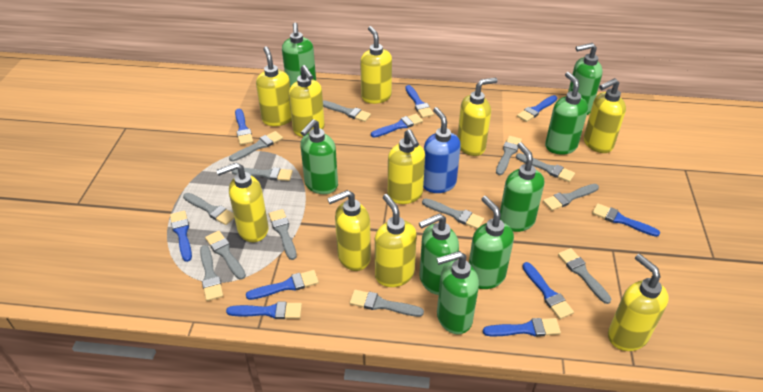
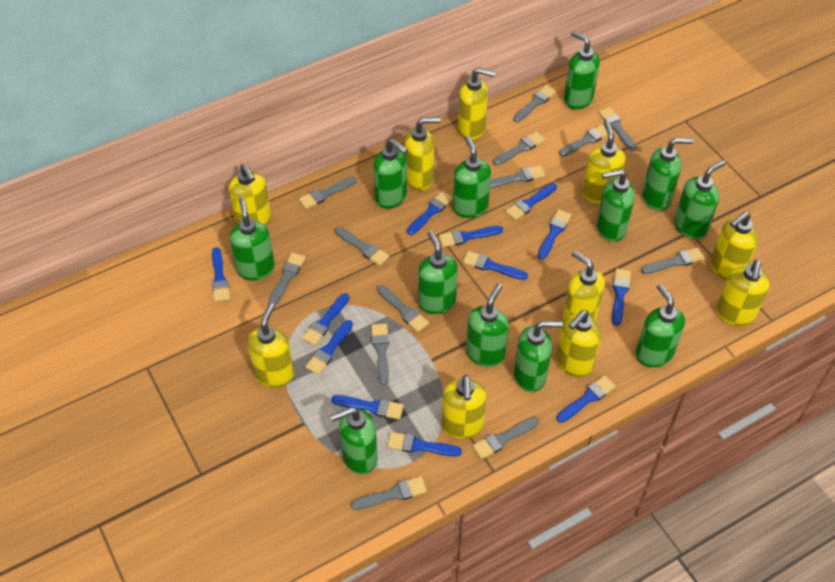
blue brush: [170,211,192,262] [226,302,302,319] [235,109,253,145] [246,270,319,300] [371,114,423,138] [405,85,434,118] [483,318,561,337] [517,95,557,122] [522,262,574,319] [592,203,660,237] = 10 -> [212,247,230,302] [302,293,349,346] [305,320,353,375] [331,395,404,420] [387,432,462,456] [407,191,453,235] [439,226,503,247] [463,251,528,280] [505,183,557,221] [538,209,572,260] [557,375,616,423] [612,268,631,326] = 12
blue soap dispenser: [423,107,461,193] = 1 -> none = 0
green soap dispenser: [282,23,316,87] [300,119,338,194] [419,214,459,295] [437,251,479,334] [469,196,514,289] [500,142,544,232] [545,72,588,155] [568,43,603,115] = 8 -> [230,197,275,280] [330,407,378,475] [373,138,408,209] [418,231,458,314] [453,135,491,218] [466,284,509,367] [514,321,563,392] [564,31,600,109] [596,170,635,242] [636,284,685,367] [642,138,694,211] [674,160,726,239] = 12

